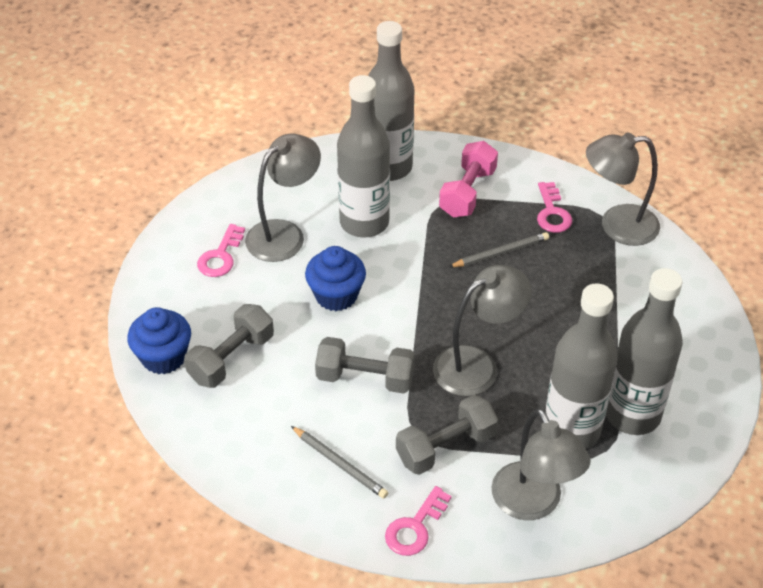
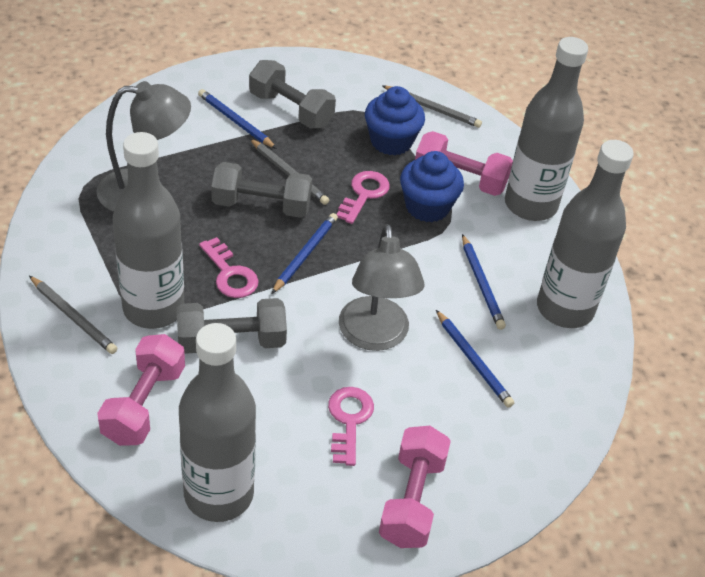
blue pencil: none = 0 -> [198,89,277,149] [272,213,338,294] [436,310,514,408] [462,234,506,330] = 4
grey lamp: [245,134,321,262] [433,265,532,396] [492,409,590,520] [586,132,660,246] = 4 -> [96,81,191,212] [339,224,425,351] = 2
grey pencil: [291,426,388,499] [449,232,549,267] = 2 -> [29,276,117,354] [250,138,329,205] [382,85,482,128] = 3
pink dumbbell: [439,141,498,218] = 1 -> [97,334,185,446] [379,426,451,548] [415,131,513,196] = 3

